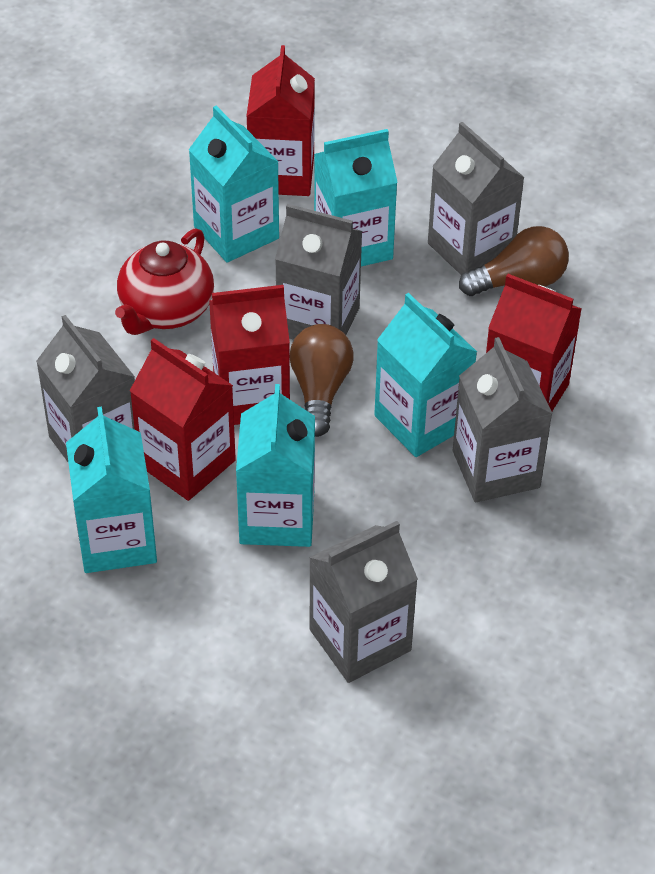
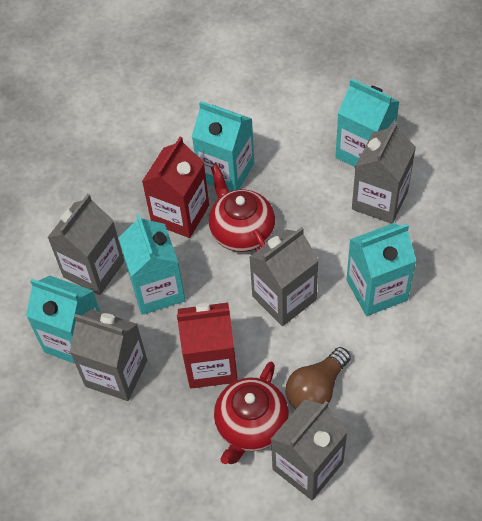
brown light bulb: [290,324,353,437] [459,226,569,296] = 2 -> [286,347,351,409] = 1
red carton: [130,338,236,501] [209,285,290,425] [247,45,315,196] [486,274,582,411] = 4 -> [142,137,209,238] [177,303,238,389] = 2
red teapot: [115,228,214,335] = 1 -> [209,165,275,252] [214,362,289,464] = 2

